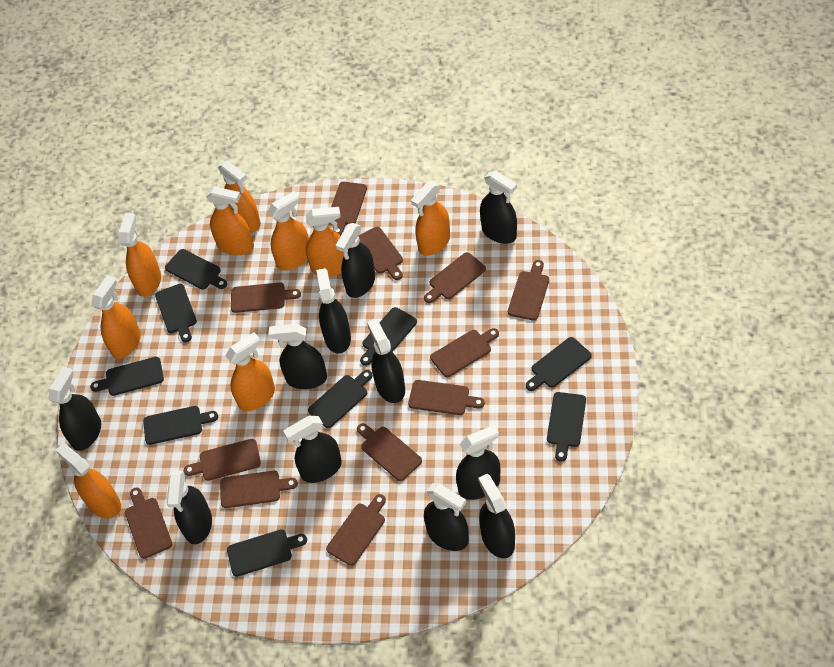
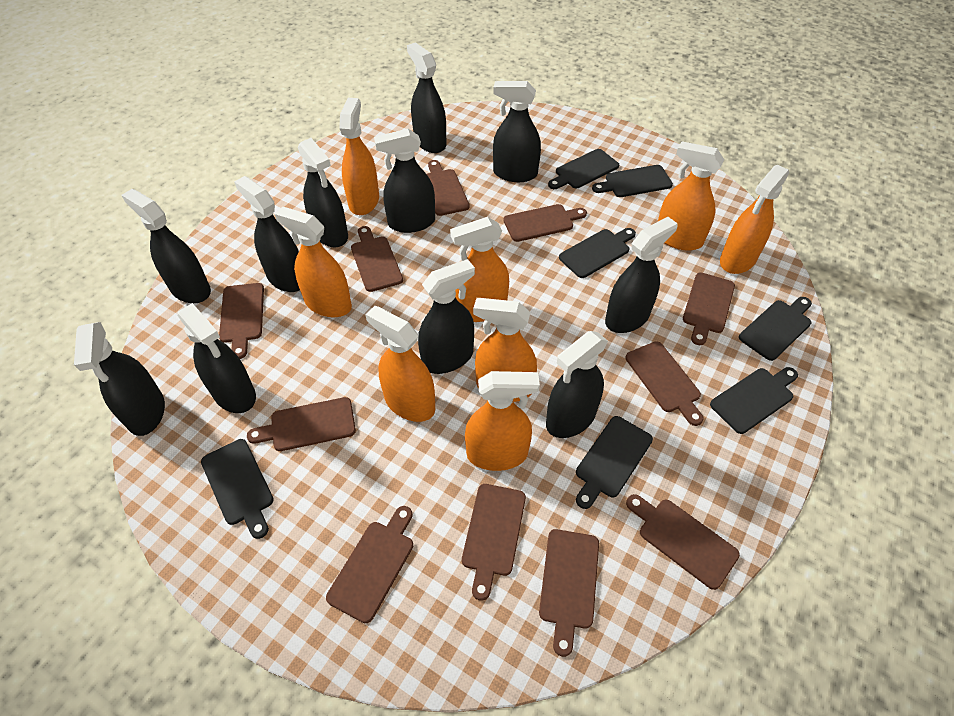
black cutting board: [90,357,164,396] [143,406,218,445] [155,284,197,342] [165,249,227,290] [227,529,307,577] [308,370,372,428] [360,307,417,366] [526,337,592,391] [547,392,586,462] = 9 -> [201,439,274,539] [548,149,619,189] [559,228,636,278] [576,416,653,509] [592,165,673,197] [710,367,798,434] [739,297,812,361] = 7
brown cutting board: [125,487,172,559] [184,439,261,481] [220,471,298,508] [231,283,301,313] [326,494,386,566] [331,182,367,235] [357,423,422,481] [359,227,403,280] [408,380,485,415] [424,252,486,303] [430,328,499,377] [508,260,549,321] = 12 -> [219,283,264,359] [247,397,356,451] [326,506,413,623] [351,226,403,292] [427,160,470,216] [462,484,526,601] [503,204,587,242] [539,529,599,657] [625,341,704,426] [626,494,740,590] [683,272,735,345] = 11
orange spray bottle: [55,443,121,519] [91,275,141,359] [119,213,161,297] [206,186,254,255] [218,160,261,232] [226,332,275,411] [267,191,309,271] [305,207,344,277] [411,182,450,256] = 9 -> [275,207,352,318] [339,98,379,215] [365,306,435,422] [450,217,509,322] [465,371,540,471] [473,298,537,402] [658,141,724,251] [720,165,789,274] = 8

